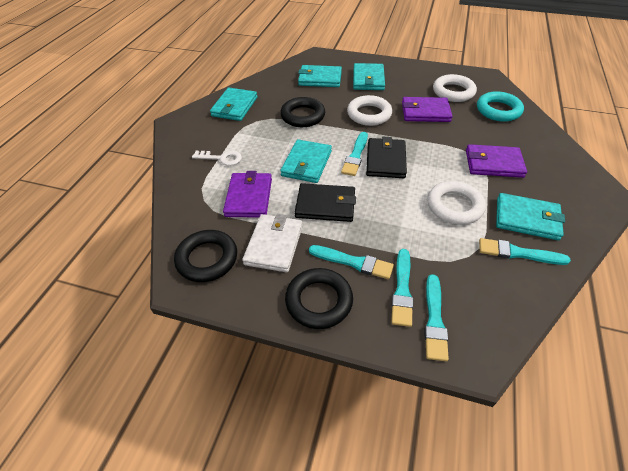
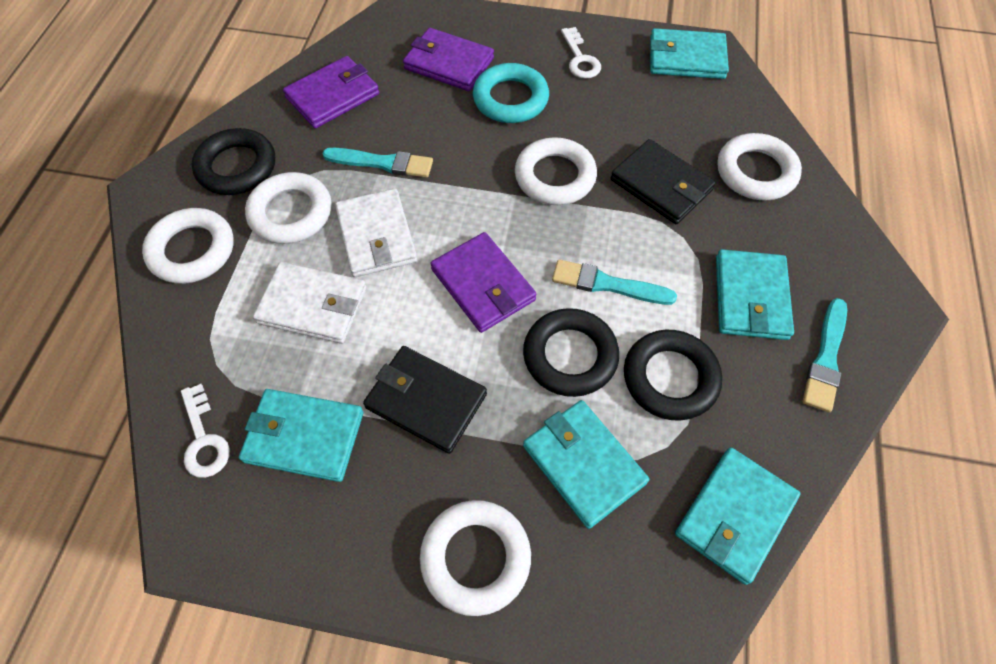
turquoise brush: [309,245,394,279] [341,132,368,176] [391,249,413,327] [424,274,449,361] [479,238,571,265] = 5 -> [322,148,433,178] [552,259,677,305] [803,298,847,412] = 3
white key: [192,151,242,166] = 1 -> [181,384,230,478] [561,27,601,79] = 2
white ring: [347,95,392,126] [427,181,486,225] [433,74,477,102] = 3 -> [142,208,234,284] [245,172,332,244] [420,500,531,616] [515,137,597,205] [717,133,802,201] = 5
white wallet: [242,214,303,273] = 1 -> [253,262,367,344] [335,188,417,277] = 2

